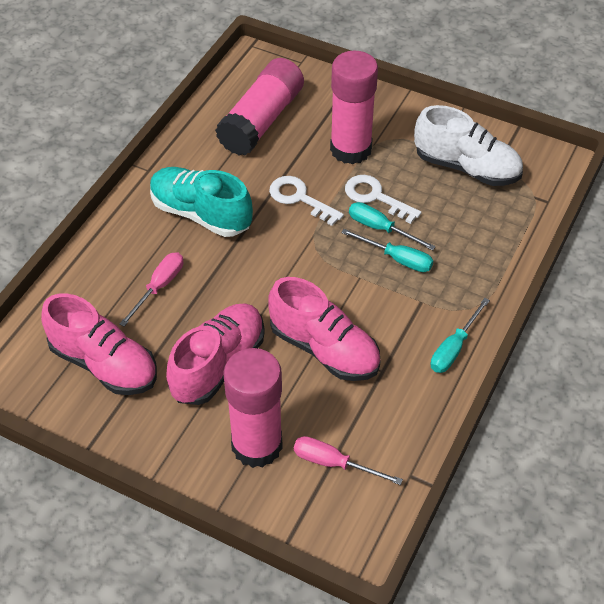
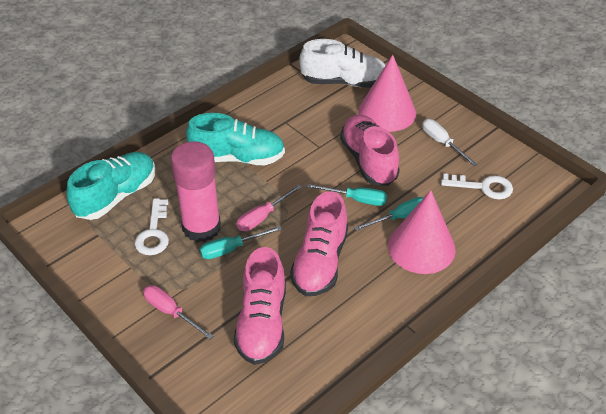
pink cone: none = 0 -> [358,55,416,132] [388,190,455,274] = 2
pink glue stick: [215,58,304,156] [223,348,283,468] [330,51,378,164] = 3 -> [171,141,221,242] = 1
turquoise shoe: [150,167,253,237] = 1 -> [67,152,155,220] [186,113,285,165] = 2
white screwdriver: none = 0 -> [422,119,478,166] = 1

